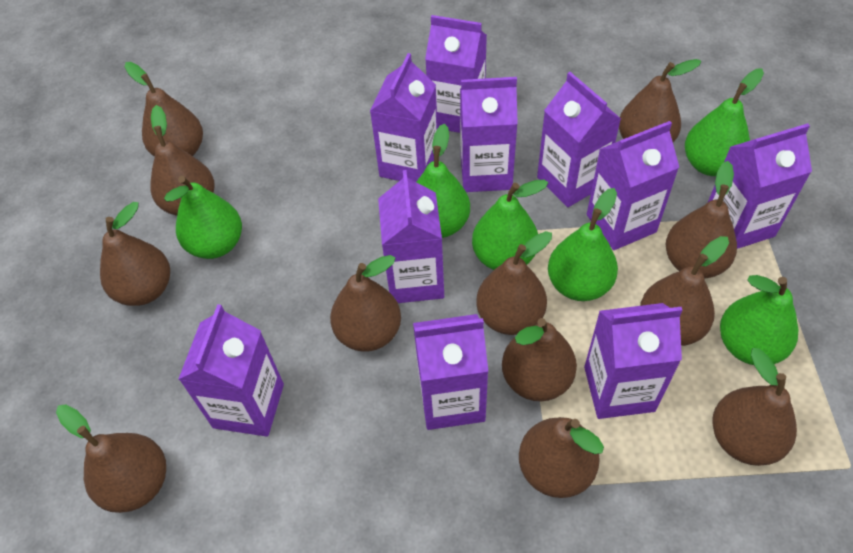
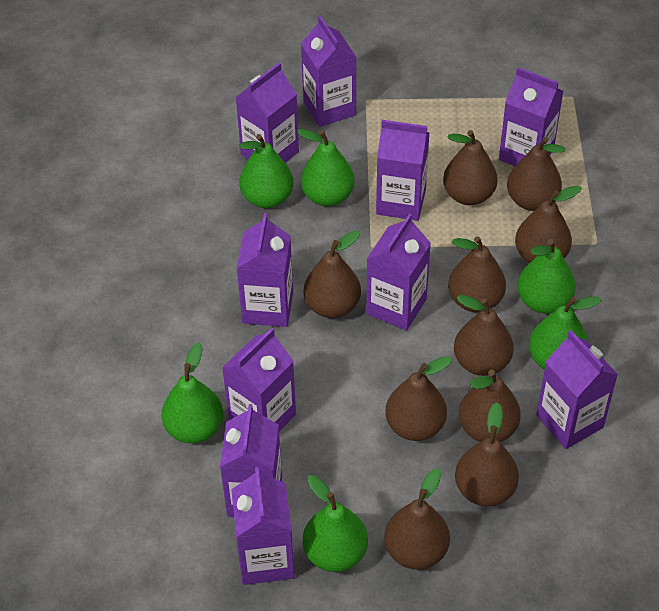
brown pear: [56,404,166,513] [100,202,170,306] [125,62,203,157] [150,105,215,216] [330,255,401,352] [476,231,552,335] [502,318,577,401] [519,417,604,498] [619,59,701,142] [640,236,729,346] [666,161,737,278] [712,348,797,466] = 12 -> [304,230,361,318] [384,468,450,570] [385,356,452,441] [443,130,498,205] [448,236,506,312] [454,295,514,376] [455,402,519,506] [459,370,521,442] [507,137,565,211] [515,185,582,263] = 10

